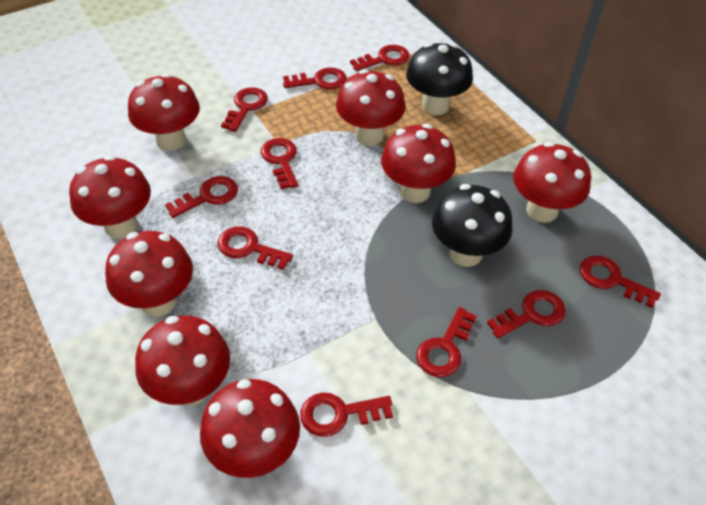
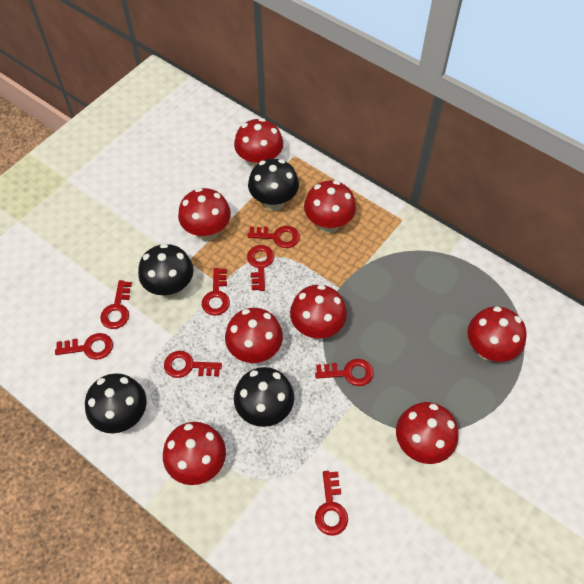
black mushroom: [406,43,473,115] [432,184,512,267] = 2 -> [85,373,147,433] [138,243,194,298] [234,367,294,427] [248,159,299,211] = 4
red key: [165,176,238,218] [218,226,293,270] [221,87,268,132] [261,138,298,189] [283,67,347,89] [300,393,393,437] [350,45,410,71] [416,307,477,377] [487,290,566,338] [580,255,661,308] = 10 -> [55,333,113,360] [100,280,132,329] [164,351,222,378] [202,268,230,316] [247,226,300,248] [247,245,274,291] [315,359,374,386] [315,471,348,536] = 8

